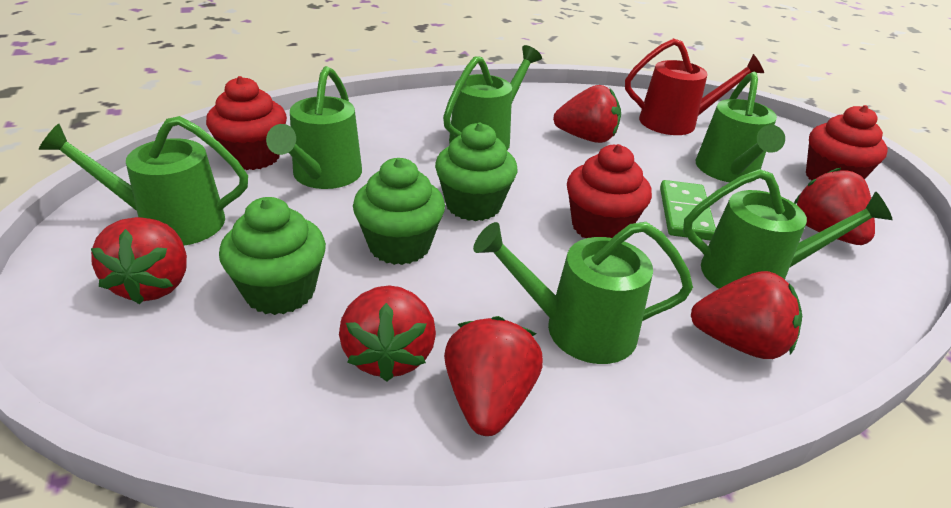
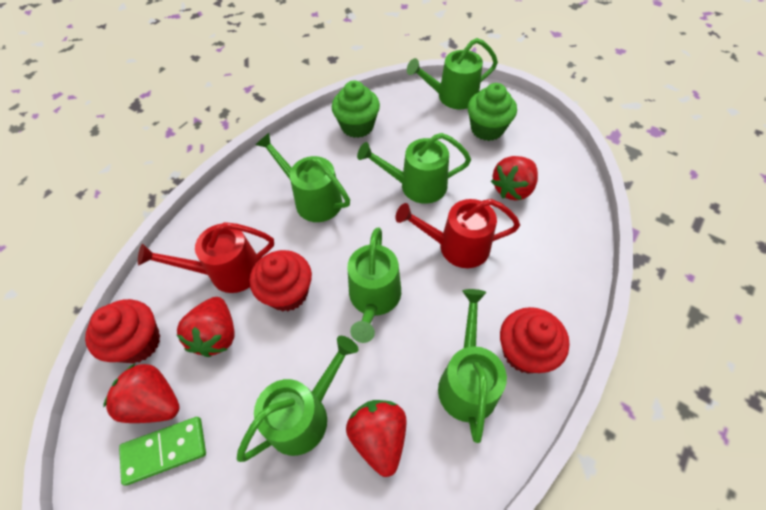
green cupcake: [219,197,326,315] [353,158,445,265] [435,123,517,221] = 3 -> [332,80,380,138] [468,83,517,141] = 2
red strawberry: [91,217,187,304] [339,285,436,382] [444,316,543,436] [553,85,621,143] [691,271,802,359] [794,168,875,245] = 6 -> [103,364,180,423] [177,297,235,357] [346,400,406,477] [491,156,538,201] = 4
red watering can: [625,38,764,135] = 1 -> [138,222,274,293] [395,199,520,268] = 2

